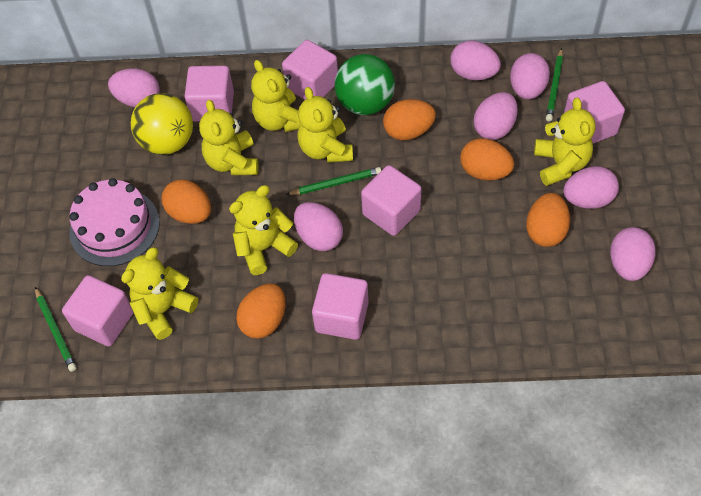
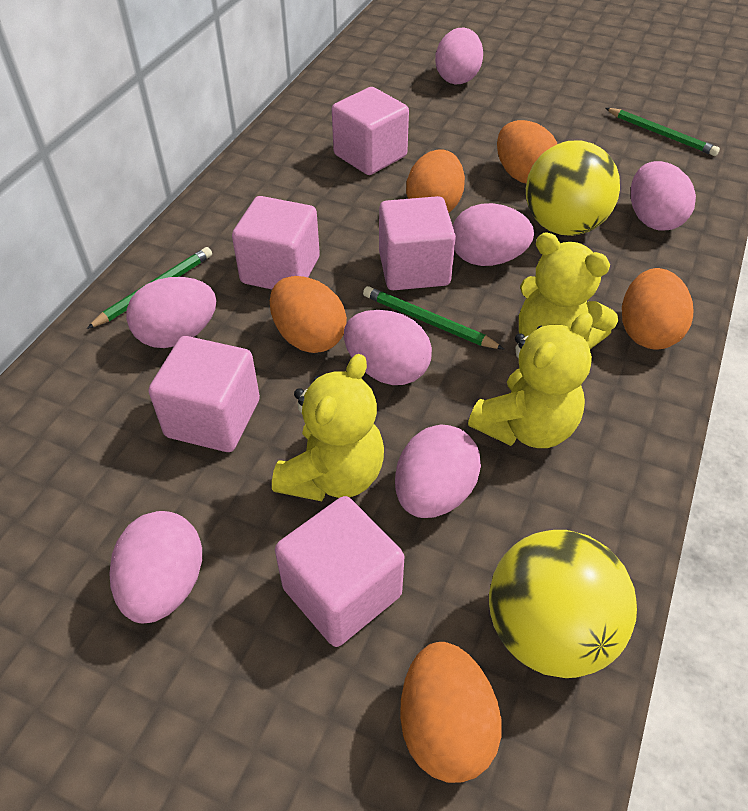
green ball: [335,54,395,115] = 1 -> none = 0
pink cake: [69,178,160,266] = 1 -> none = 0
pink cube: [62,275,133,347] [184,66,234,122] [282,40,338,100] [312,273,369,340] [361,165,422,236] [564,81,625,143] = 6 -> [149,336,260,452] [232,196,320,289] [275,496,404,647] [332,87,409,175] [379,196,456,290] = 5
yellow ball: [131,93,193,155] = 1 -> [489,530,637,678] [526,140,620,236] = 2
yellow teddy bear: [121,247,198,340] [199,99,258,176] [229,185,298,275] [251,60,301,132] [297,87,353,163] [534,97,596,186] = 6 -> [272,354,384,501] [468,313,593,448] [519,233,618,349] = 3

